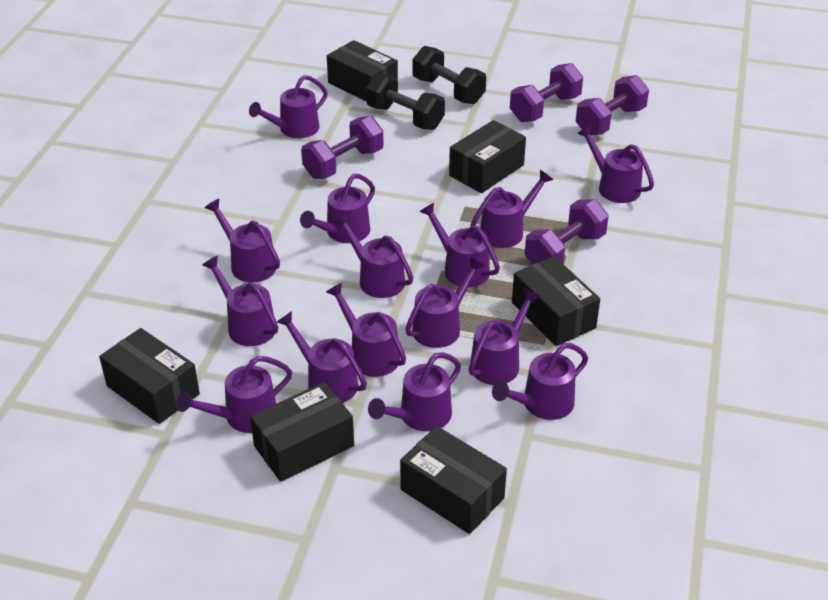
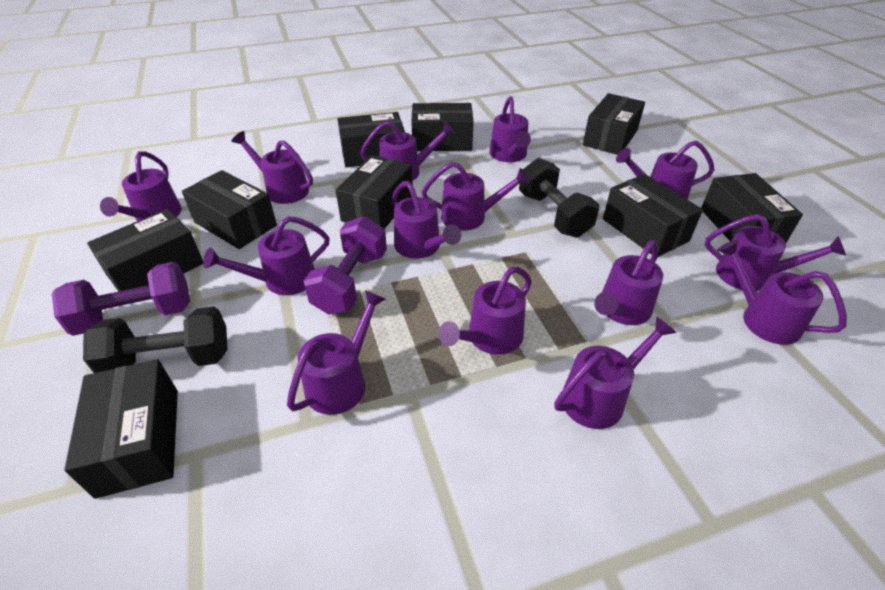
black box: [99,328,200,424] [250,382,354,482] [327,40,398,101] [400,426,507,534] [449,120,526,193] [512,256,600,346] = 6 -> [64,359,178,499] [87,209,203,291] [182,170,277,249] [336,155,413,229] [337,112,405,167] [411,103,474,151] [583,93,645,155] [603,174,703,257] [701,173,803,243] = 9
purple dumbbell: [301,116,384,179] [510,63,583,122] [525,199,609,265] [576,75,649,135] = 4 -> [52,262,190,336] [304,216,387,315] = 2
purple watering can: [177,356,292,433] [202,256,278,346] [205,199,280,282] [249,75,328,138] [277,311,367,403] [300,174,375,243] [326,283,406,377] [333,213,414,298] [368,352,461,431] [405,257,485,348] [419,203,500,287] [469,288,541,385] [471,170,553,248] [492,343,588,420] [577,125,654,203] = 15 -> [100,151,182,221] [203,216,330,295] [232,131,313,204] [287,290,386,415] [360,121,455,181] [392,181,461,259] [422,162,530,231] [438,267,532,355] [489,96,531,162] [554,316,676,429] [594,240,663,325] [616,140,714,200] [705,214,846,291] [717,240,847,345] = 14

